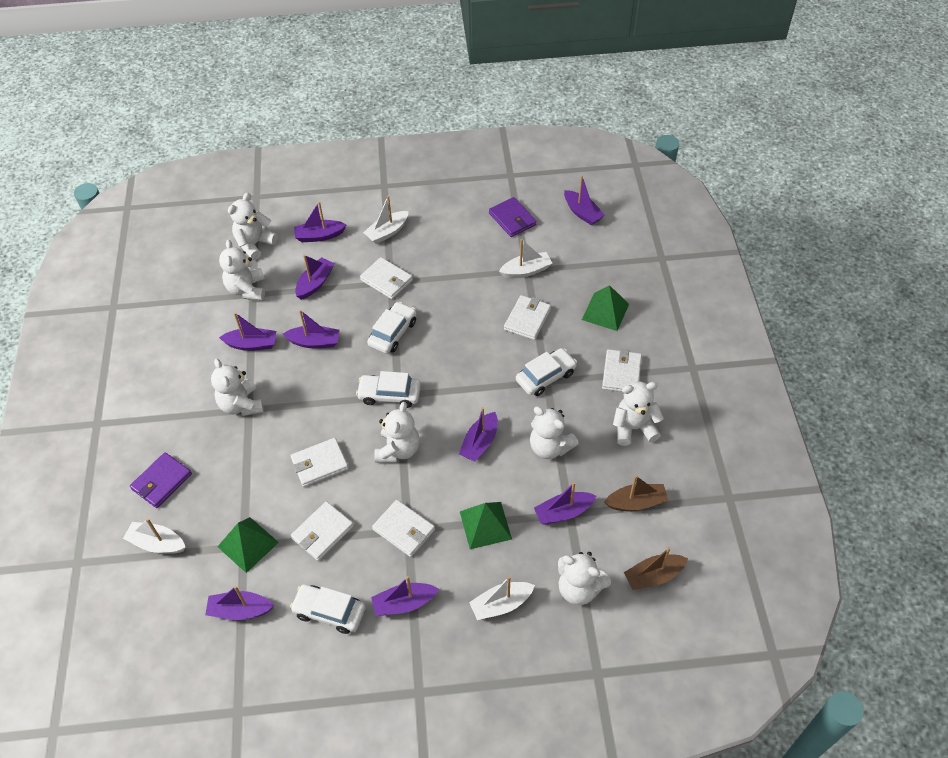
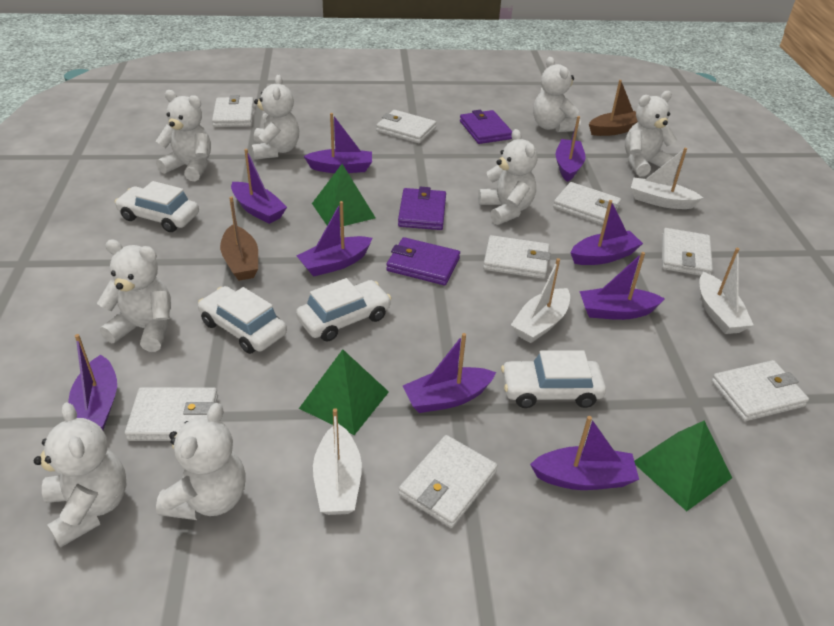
purple wallet: [130,452,192,508] [489,197,537,237] = 2 -> [386,237,460,285] [398,187,446,230] [460,110,512,144] = 3
white teddy bear: [211,359,264,416] [219,240,265,300] [228,192,278,260] [374,402,420,463] [530,406,579,459] [558,552,611,605] [613,382,664,446] = 7 -> [34,402,127,548] [97,239,171,352] [156,90,211,181] [156,403,246,520] [251,75,299,160] [478,129,537,225] [533,57,581,132] [625,91,677,177] = 8
white wallet: [291,438,349,487] [291,501,354,561] [360,257,413,299] [372,500,435,557] [504,295,551,340] [602,349,642,392] = 6 -> [125,387,218,441] [212,95,254,127] [376,110,436,143] [399,435,498,528] [483,235,551,279] [553,182,621,225] [662,228,713,276] [711,360,809,421] = 8

